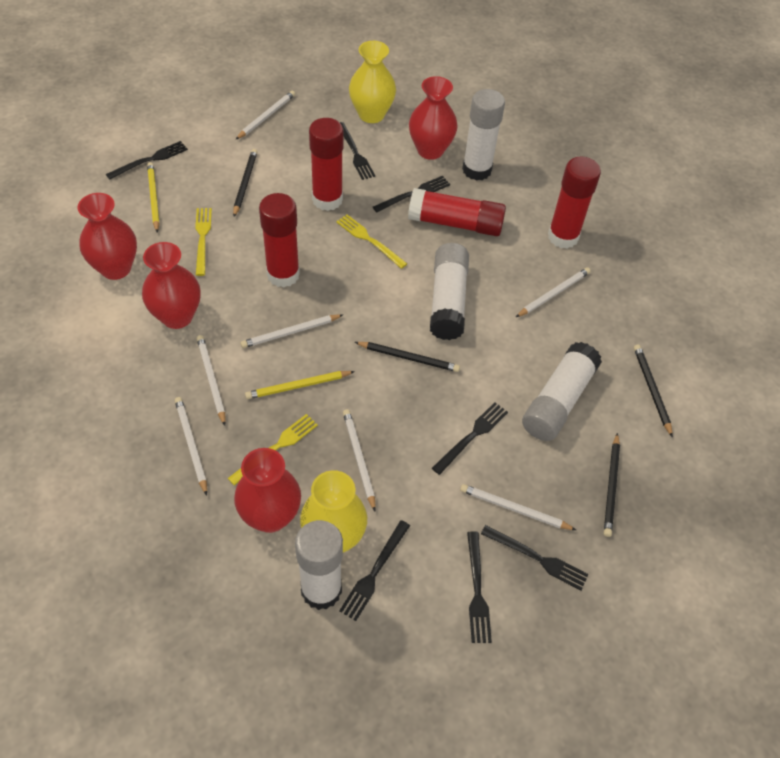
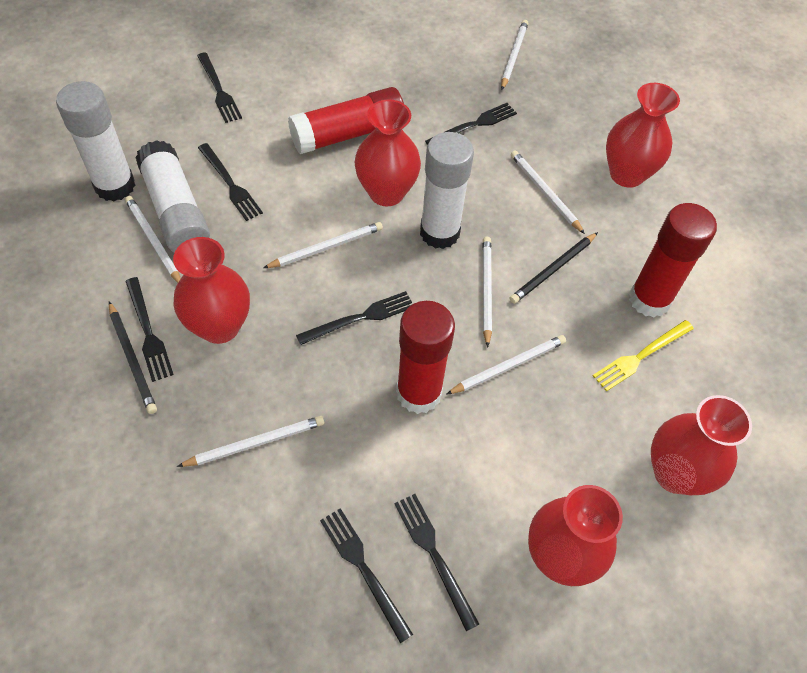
black pencil: [233,149,257,217] [355,342,460,372] [604,433,620,537] [634,344,673,438] = 4 -> [109,301,157,414] [510,232,598,304] = 2
red glue stick: [259,193,300,287] [309,118,344,211] [408,188,506,236] [548,157,601,249] = 4 -> [288,87,404,154] [396,301,455,414] [629,203,717,317] = 3
red vase: [77,193,137,280] [142,242,201,329] [234,448,301,533] [409,76,458,160] = 4 -> [173,237,250,344] [354,99,421,206] [528,485,623,586] [606,83,680,188] [651,395,752,495] = 5
white glue stick: [295,520,343,610] [430,243,469,340] [462,89,505,181] [522,342,602,441] = 4 -> [56,81,135,202] [135,140,210,253] [420,132,474,249] = 3
yellow fork: [195,208,212,276] [228,414,318,486] [336,214,407,269] = 3 -> [593,320,694,392] = 1
yellow pencil: [147,162,160,232] [245,371,355,399] = 2 -> none = 0
yellow vase: [300,470,367,553] [349,41,396,123] = 2 -> none = 0

